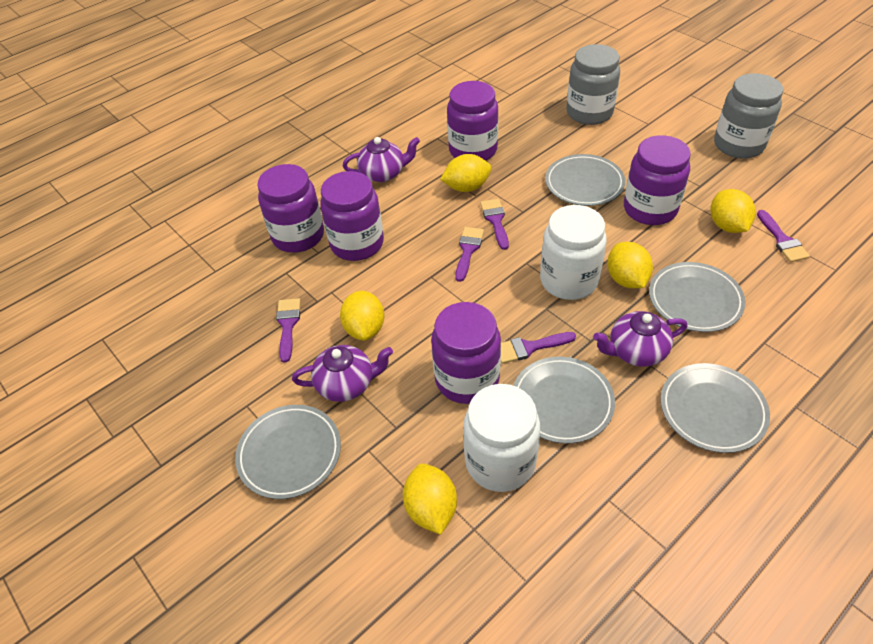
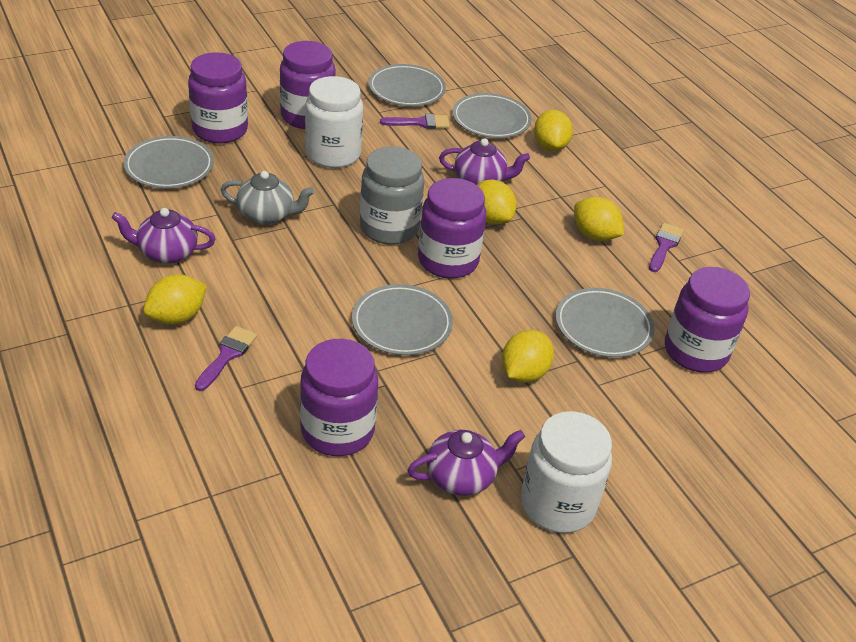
grey jar: [567,44,620,125] [714,73,783,159] = 2 -> [360,146,424,245] = 1
grey teapot: none = 0 -> [221,171,314,225] = 1
purple brush: [276,298,300,363] [455,227,484,282] [480,199,509,250] [501,332,576,364] [757,210,810,262] = 5 -> [195,326,257,391] [380,114,450,129] [649,223,684,272] = 3

